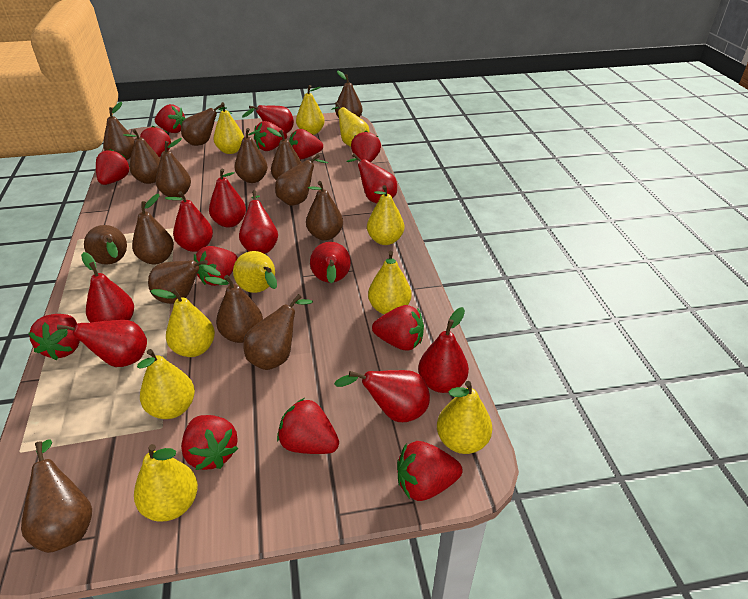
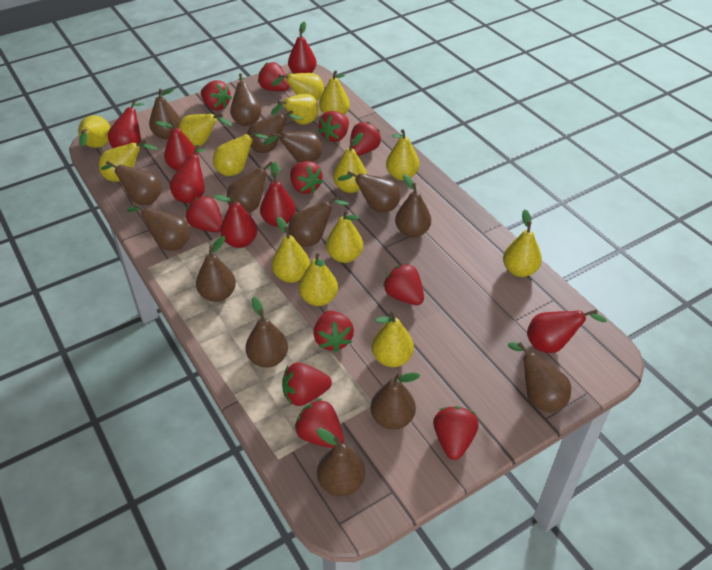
red pear: [47,320,147,367] [81,252,134,323] [165,191,213,252] [209,169,246,227] [239,190,278,254] [242,105,294,133] [310,242,351,283] [334,370,430,422] [346,153,397,203] [418,307,469,393] = 10 -> [108,99,144,148] [155,120,198,171] [170,145,206,204] [213,194,257,248] [260,162,296,227] [288,21,317,74] [527,309,607,353] = 7
red strawberry: [28,314,80,360] [96,149,129,185] [140,126,171,157] [155,104,186,133] [181,415,238,470] [194,246,238,286] [254,121,287,151] [277,398,339,454] [289,129,323,160] [351,131,381,162] [372,305,424,350] [397,441,462,501] = 12 -> [186,196,223,232] [201,80,232,110] [258,62,290,91] [282,362,332,406] [290,161,323,194] [295,399,344,448] [314,311,354,352] [318,111,349,142] [350,122,381,156] [383,263,424,305] [433,406,479,460] = 11
yellow pear: [134,444,198,522] [137,349,195,419] [150,288,215,357] [214,102,244,154] [233,251,277,293] [296,85,325,135] [331,102,369,147] [367,185,404,245] [368,251,411,315] [437,381,493,454] = 10 -> [78,115,111,148] [99,140,158,182] [178,114,232,146] [213,129,269,176] [271,73,324,101] [271,93,319,125] [272,217,310,283] [299,253,338,306] [319,70,350,115] [326,210,363,263] [333,133,367,193] [372,312,414,367] [386,129,419,180] [503,209,542,277] = 14

